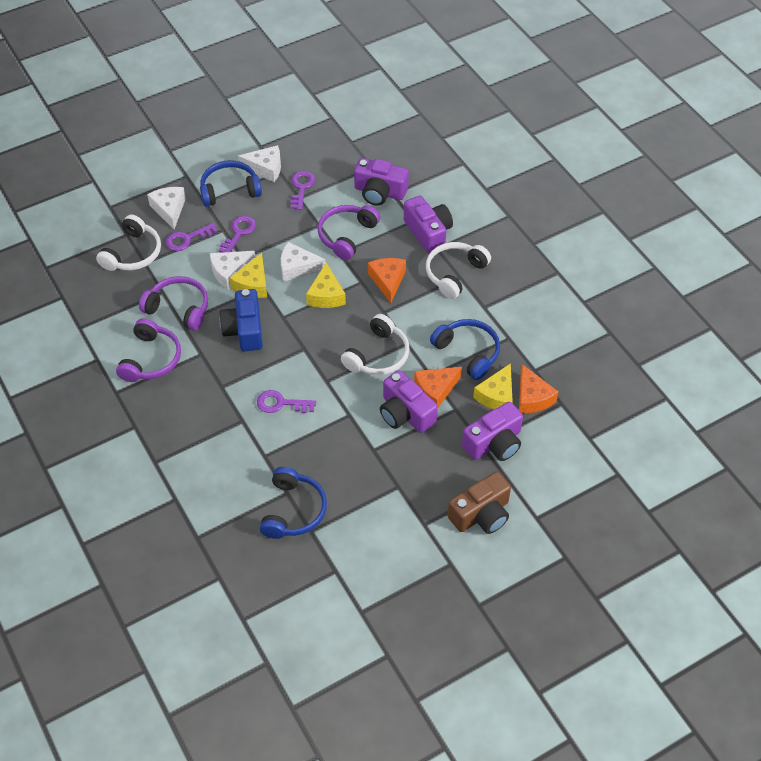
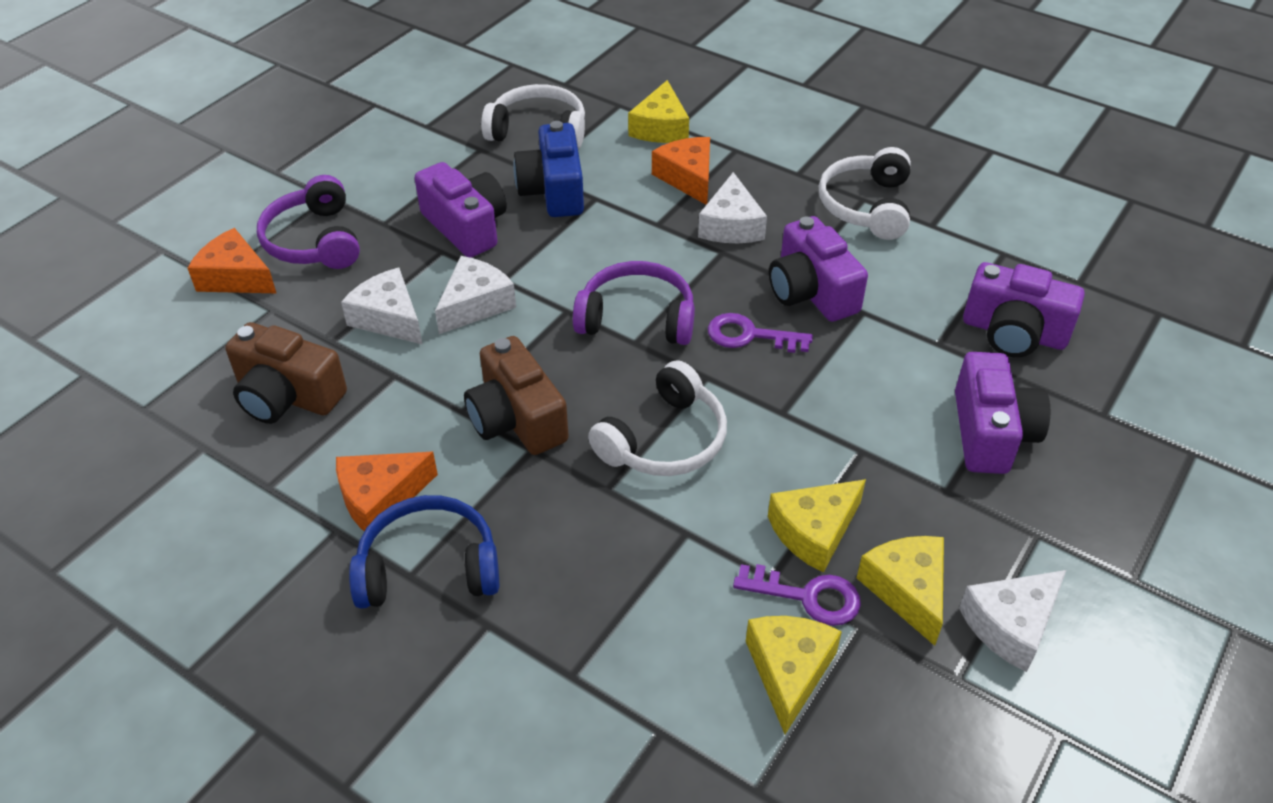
blue headphones: [200,160,262,207] [260,467,327,539] [430,319,500,380] = 3 -> [349,495,499,609] = 1
brown camera: [448,472,511,534] = 1 -> [225,322,347,424] [464,336,569,455] = 2
purple headphones: [116,318,181,382] [139,276,208,331] [317,205,380,260] = 3 -> [257,175,360,269] [573,261,695,345] = 2
purple key: [166,223,218,251] [219,216,256,253] [257,390,316,413] [290,171,315,210] = 4 -> [708,313,813,353] [733,564,861,626] = 2
yellow cheese: [230,253,267,298] [306,263,346,308] [473,363,513,410] = 3 -> [628,80,689,143] [746,616,842,734] [768,479,866,573] [857,536,944,646] = 4

